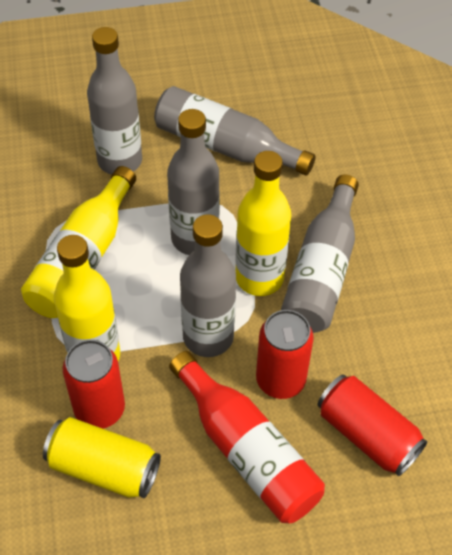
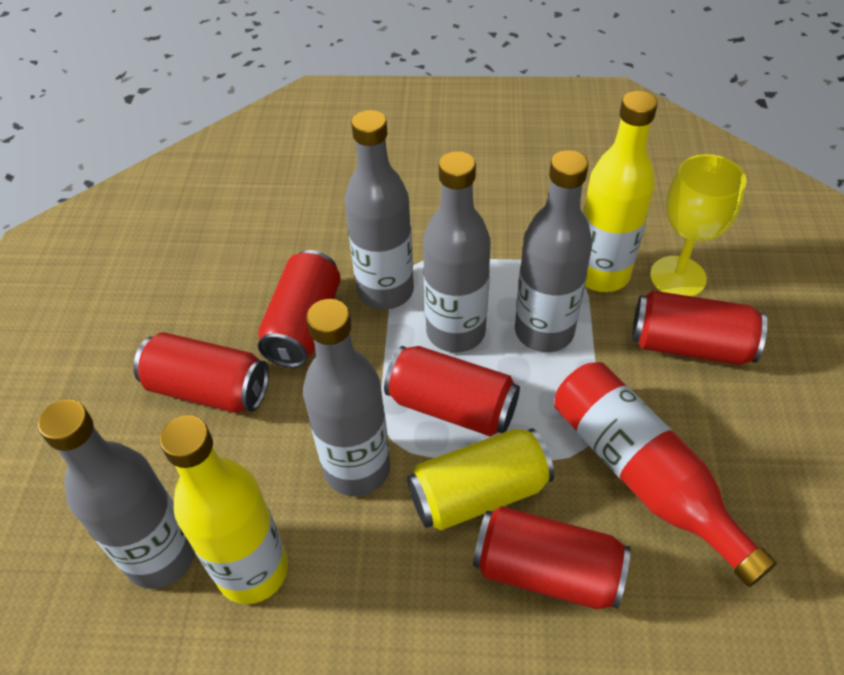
red can: [63,340,125,428] [256,310,314,399] [318,374,427,476] = 3 -> [133,332,269,413] [258,250,341,368] [384,346,520,437] [473,506,631,609] [632,291,767,365] = 5
yellow bottle: [21,166,136,318] [54,235,120,361] [235,151,291,296] = 3 -> [160,415,288,604] [583,91,658,292] = 2
yellow goblet: none = 0 -> [650,154,747,297] = 1

